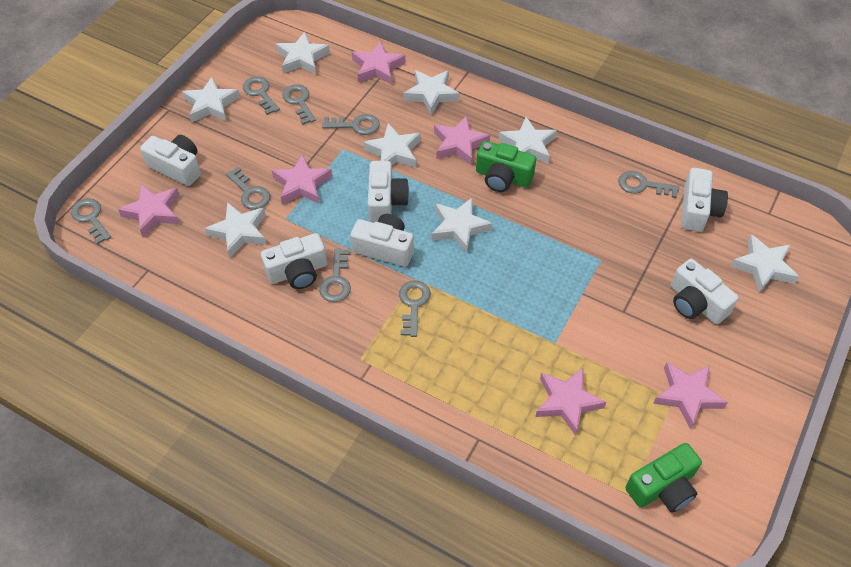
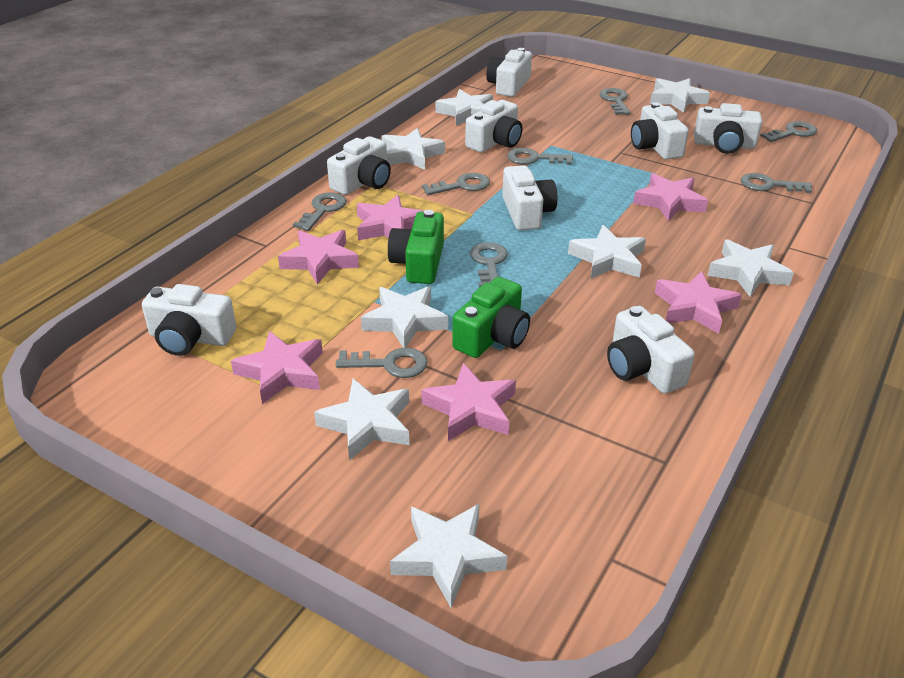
white camera: [140,135,201,186] [261,233,327,289] [350,214,414,267] [368,161,409,223] [671,259,739,324] [681,168,728,232] = 6 -> [142,284,236,356] [327,136,391,195] [465,100,522,152] [486,48,532,97] [502,165,557,230] [607,306,695,394] [631,102,689,160] [694,103,762,154] = 8

